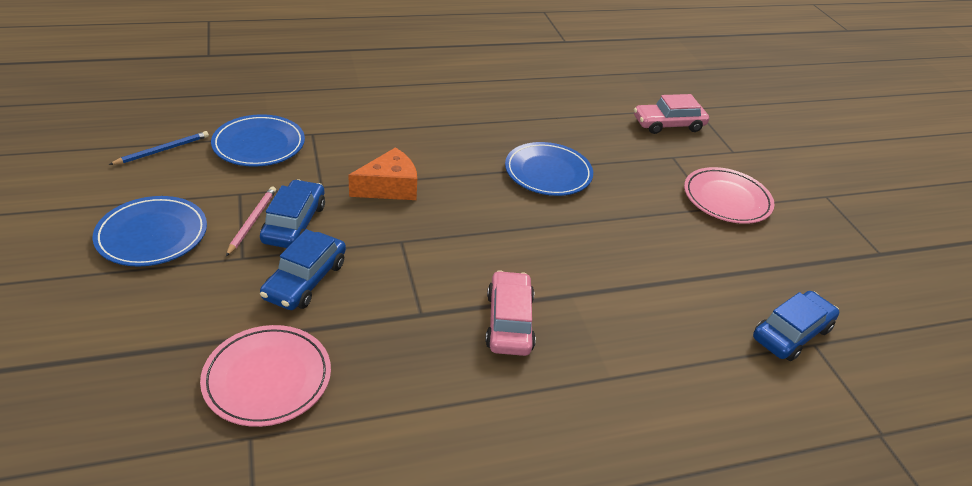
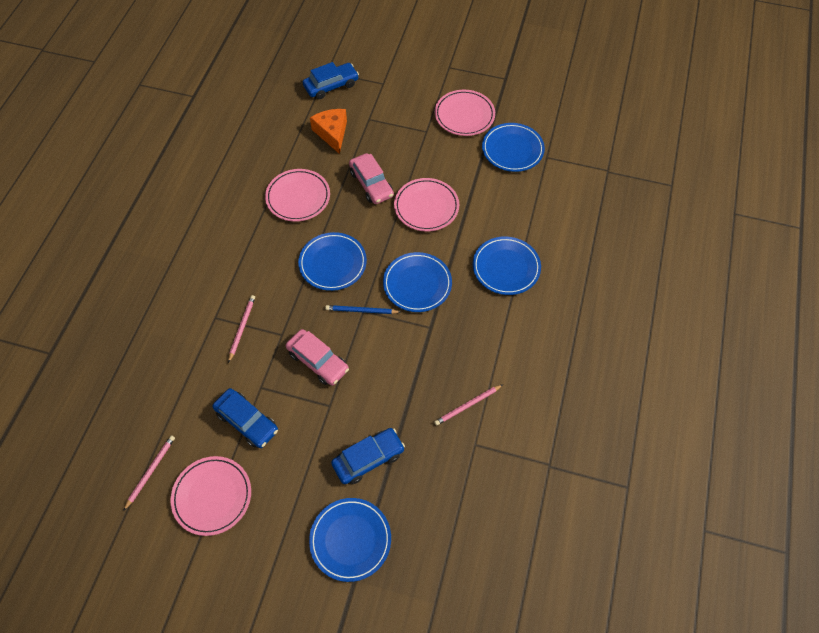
blue plate: [93,196,207,267] [211,114,305,167] [505,142,593,196] = 3 -> [298,232,367,291] [309,498,391,582] [383,252,452,312] [473,236,541,295] [482,123,545,172] = 5
pink pencil: [226,187,276,256] = 1 -> [123,436,175,511] [228,295,255,363] [434,385,502,426] = 3
pink plate: [200,325,331,427] [684,167,774,224] = 2 -> [170,456,251,536] [265,169,330,222] [394,178,459,232] [435,90,495,136] = 4

